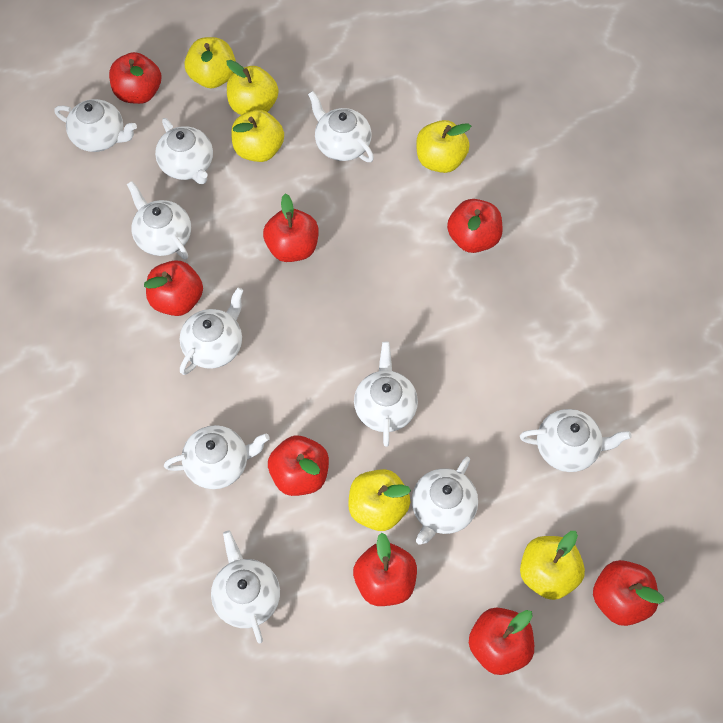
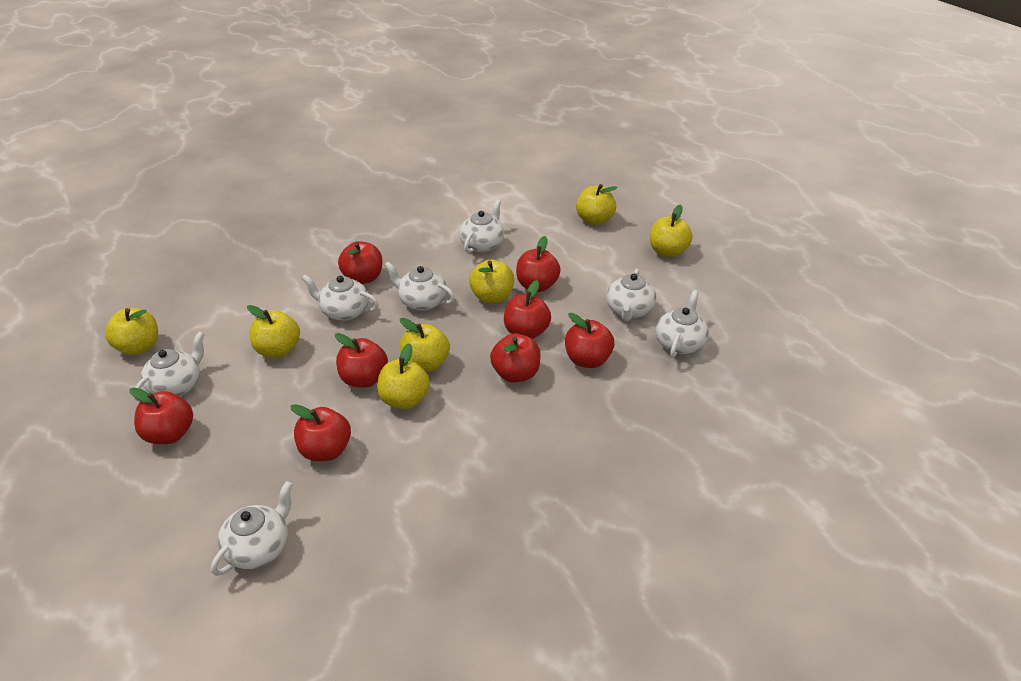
white teapot: [54,99,137,152] [127,181,191,259] [155,118,213,184] [164,425,270,489] [180,288,244,375] [211,530,280,644] [308,91,374,162] [354,342,418,447] [412,457,478,545] [520,409,632,472] = 10 -> [135,332,205,402] [211,481,293,576] [301,275,379,321] [384,262,455,311] [460,200,504,253] [606,269,656,321] [656,290,709,358] = 7
yellow apple: [185,37,236,88] [227,60,278,115] [231,110,284,162] [348,469,411,531] [416,120,471,173] [520,531,585,600] = 6 -> [105,308,158,355] [247,305,300,358] [377,343,430,409] [400,318,450,372] [469,259,514,304] [576,184,618,225] [650,204,693,257] = 7

